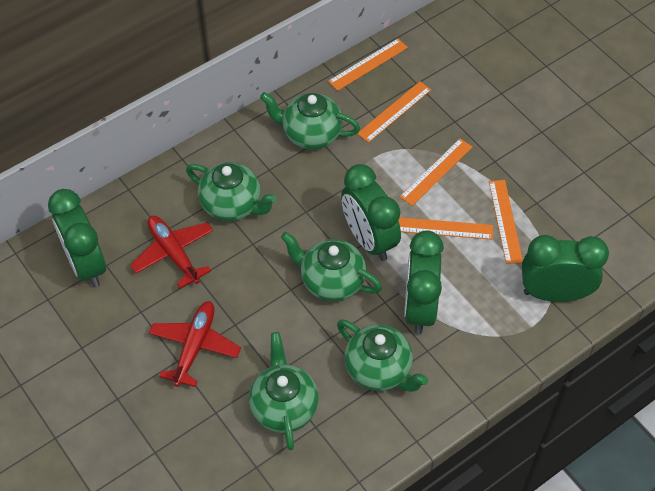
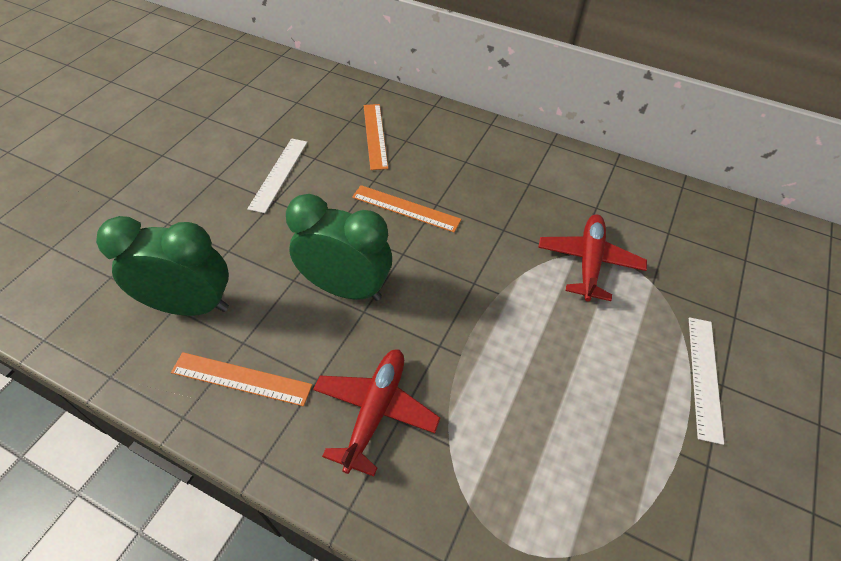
green clock: [48,189,106,287] [341,164,401,261] [404,230,444,334] [522,235,609,302] = 4 -> [96,216,229,316] [286,194,392,301] = 2
green teapot: [186,162,277,221] [249,332,319,450] [260,92,360,150] [281,232,382,302] [337,319,428,392] = 5 -> none = 0
orange ruler: [328,39,408,91] [358,81,431,143] [399,217,493,240] [400,138,472,206] [489,180,523,264] = 5 -> [171,352,312,406] [352,185,461,232] [364,104,388,170] = 3
white ruler: none = 0 -> [247,138,308,213] [689,317,724,445] = 2

